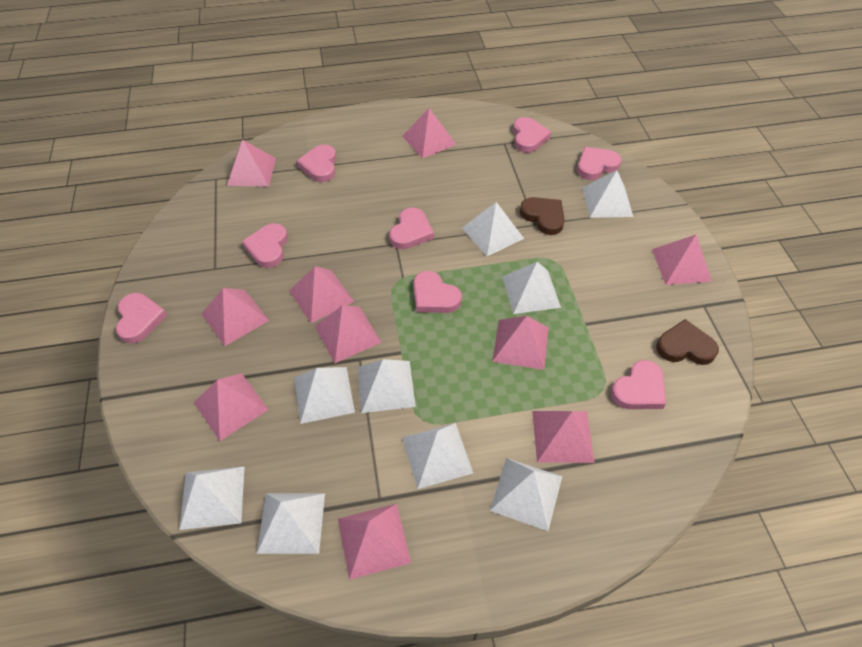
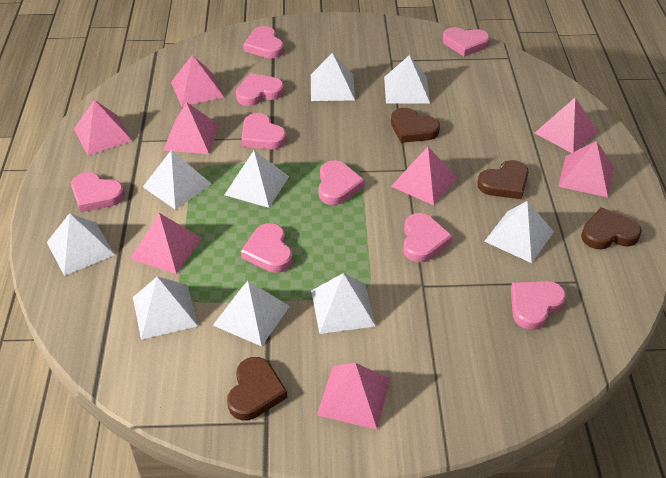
brown heart: [520,197,565,235] [656,319,719,365] = 2 -> [227,357,287,420] [391,108,440,143] [477,160,529,199] [581,207,642,249] = 4
pink heart: [116,293,167,343] [242,223,288,268] [297,144,337,182] [389,207,434,249] [413,271,462,313] [513,117,551,153] [577,147,621,180] [611,360,666,409] = 8 -> [71,172,125,212] [236,73,284,106] [241,223,293,273] [242,113,287,149] [243,26,284,59] [318,160,365,205] [403,213,453,262] [443,27,490,56] [511,281,566,330] = 9
pink pyramid: [194,373,269,441] [201,288,269,346] [227,140,276,187] [289,266,355,323] [315,305,382,363] [338,504,411,580] [402,108,457,159] [492,316,549,370] [532,411,595,463] [652,235,712,285] = 10 -> [74,100,132,155] [130,213,202,274] [163,102,219,154] [171,55,224,107] [317,363,390,429] [391,147,457,205] [535,98,598,153] [558,141,614,197] = 8

